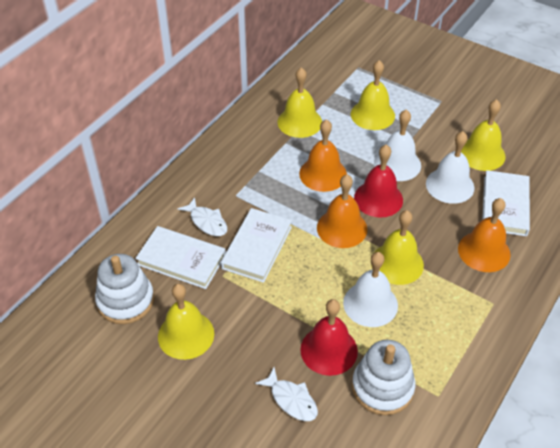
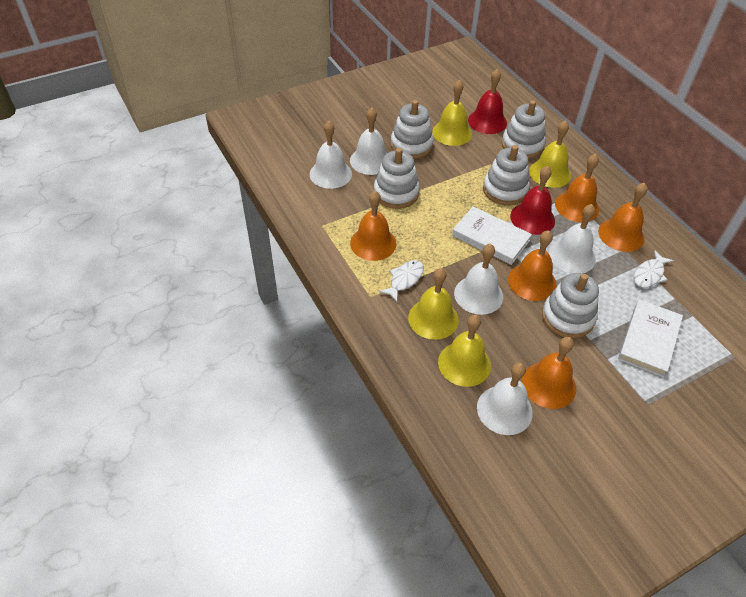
orange bell: [299,119,347,192] [317,175,367,248] [458,198,511,272] = 3 -> [350,191,396,261] [508,230,556,301] [522,337,576,409] [555,154,599,222] [598,183,648,252] = 5
white bell: [343,252,398,327] [374,110,421,181] [426,131,475,204] = 3 -> [310,121,352,189] [350,108,387,175] [454,244,503,315] [477,362,533,435] [549,204,596,273] = 5
white book: [135,226,226,289] [221,208,292,283] [482,170,530,236] = 3 -> [452,206,532,265] [618,299,683,377] = 2
white stacking toy: [95,254,154,324] [352,340,415,415] = 2 -> [374,148,420,209] [391,100,434,159] [483,145,530,205] [502,100,546,159] [542,273,599,338] = 5
yellow bell: [158,284,214,360] [277,67,322,138] [351,60,395,130] [371,210,424,285] [461,99,506,171] = 5 -> [408,268,459,340] [432,80,472,146] [438,315,491,387] [529,120,571,188] = 4

